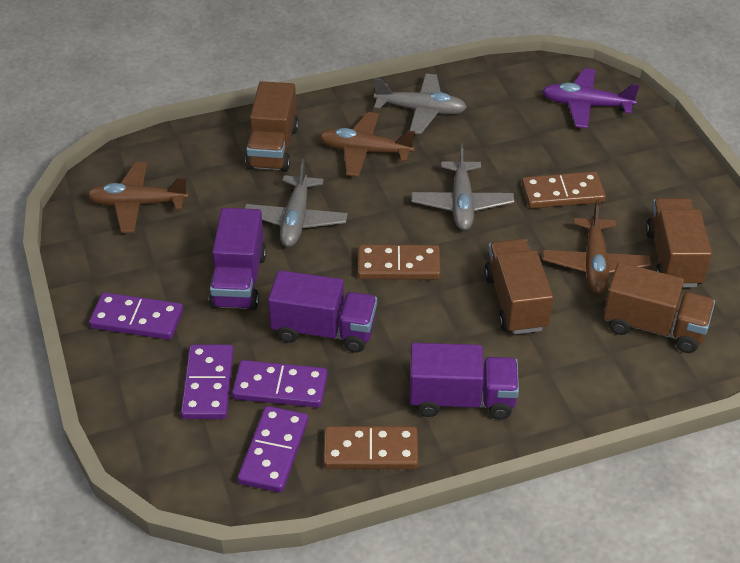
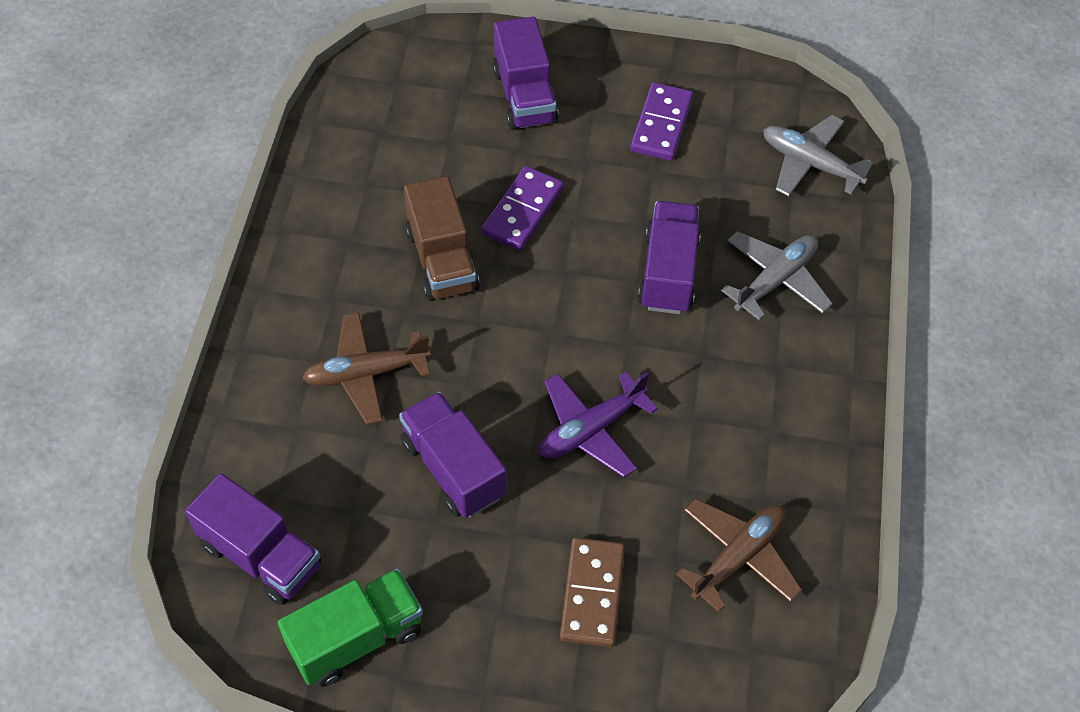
brown domino: [323,426,418,469] [357,245,441,279] [522,171,606,209] = 3 -> [560,537,625,647] = 1
brown plane: [87,162,189,233] [319,112,415,177] [543,200,651,294] = 3 -> [302,312,431,425] [676,499,802,612] = 2
brown truck: [245,81,299,172] [484,239,553,334] [603,262,715,353] [646,198,712,287] = 4 -> [404,176,480,301] = 1
green truck: none = 0 -> [278,568,423,687] = 1
grey plane: [244,159,348,247] [374,73,467,134] [411,143,514,231] = 3 -> [721,231,833,320] [763,115,873,197] = 2
purple domino: [89,292,183,340] [181,345,234,419] [232,360,327,408] [237,406,308,493] = 4 -> [481,166,564,251] [630,82,693,161] = 2
purple truck: [209,208,267,310] [268,270,377,353] [409,343,519,420] = 3 -> [185,473,321,605] [399,391,507,518] [493,17,559,130] [638,201,701,314] = 4

